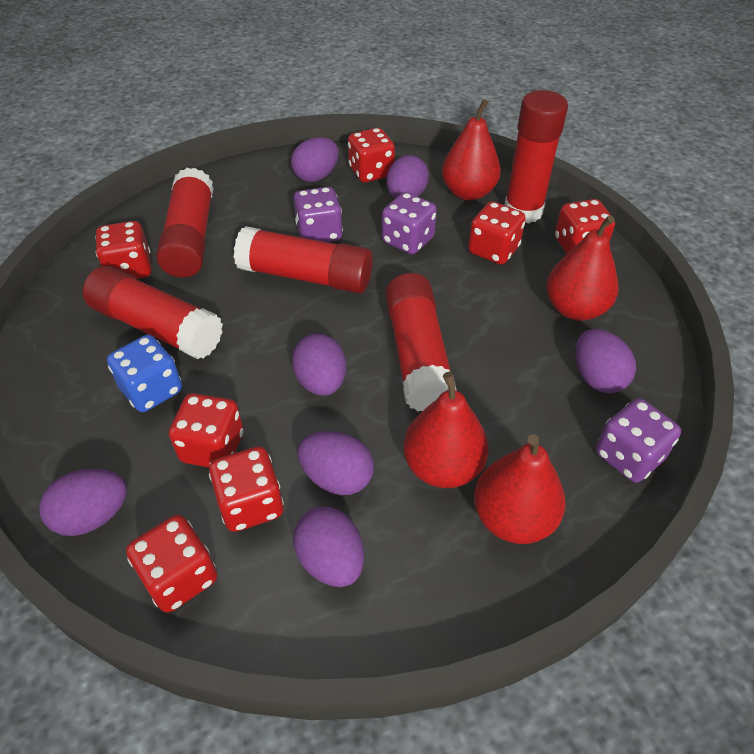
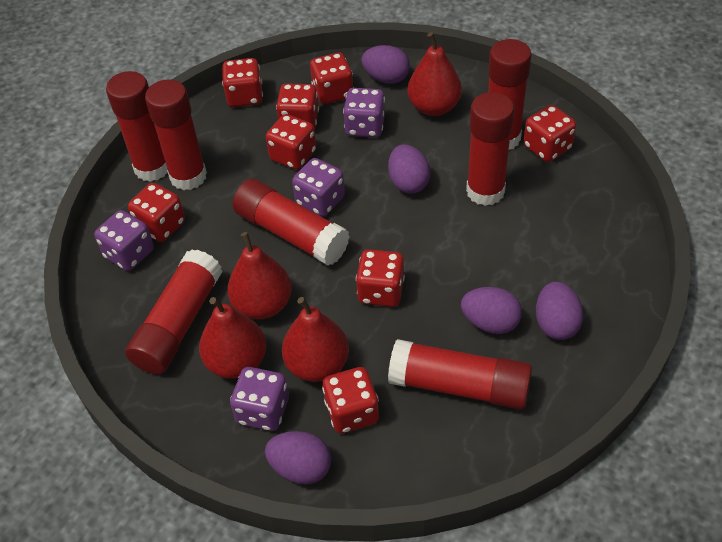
blue dice: [107,335,182,412] = 1 -> none = 0
purple dice: [294,187,343,242] [382,192,437,254] [596,398,681,483] = 3 -> [94,210,154,271] [230,367,289,431] [292,158,345,217] [343,88,385,137] = 4
purple egg: [39,469,127,536] [291,137,339,182] [292,334,346,396] [293,507,364,587] [298,431,374,495] [386,155,429,198] [575,329,636,393] = 7 -> [265,431,331,485] [361,45,410,84] [388,144,430,194] [461,287,522,334] [536,282,583,340] = 5
red dice: [95,221,151,279] [126,515,217,613] [169,393,243,468] [209,446,284,532] [348,128,395,182] [468,201,526,264] [555,199,615,254] = 7 -> [128,183,185,242] [222,58,263,107] [266,114,316,170] [276,83,319,130] [310,53,353,104] [322,367,379,433] [356,249,405,307] [524,105,576,162] = 8
red glue stick: [83,266,223,359] [156,168,214,277] [234,226,373,294] [385,273,457,411] [505,90,568,223] = 5 -> [106,71,168,182] [125,249,223,375] [145,79,207,190] [233,179,350,266] [388,339,532,410] [466,92,514,206] [488,39,532,149] = 7

